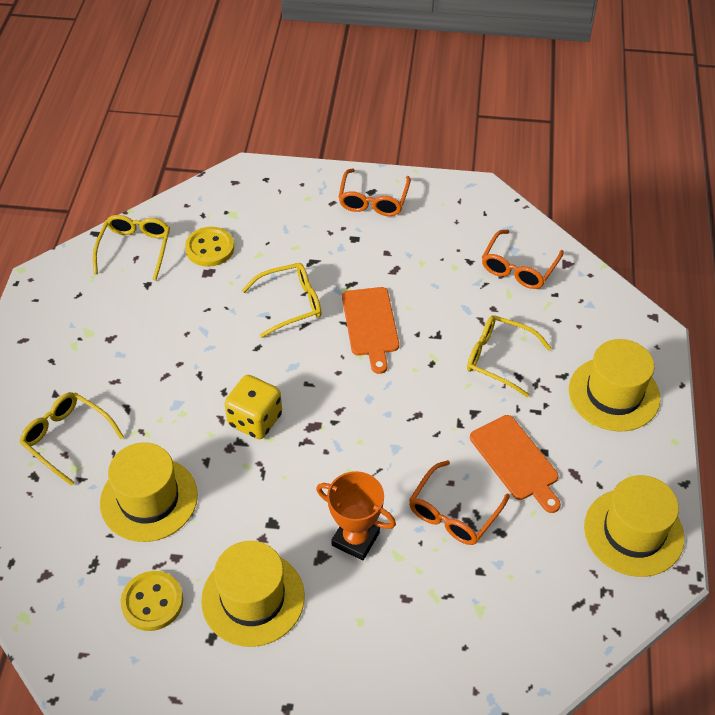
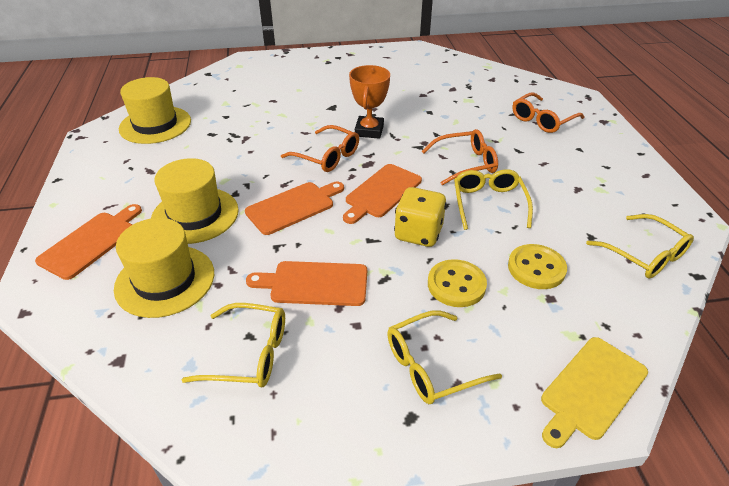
orange cutting board: [342,287,399,374] [470,415,561,513] = 2 -> [35,204,142,280] [245,182,344,235] [246,261,367,306] [343,164,422,224] = 4
yellow cutting board: none = 0 -> [541,337,648,448] = 1
yellow hat: [100,442,198,542] [201,541,305,647] [569,339,660,432] [584,475,684,577] = 4 -> [114,218,214,318] [119,77,191,144] [151,158,239,244] = 3

